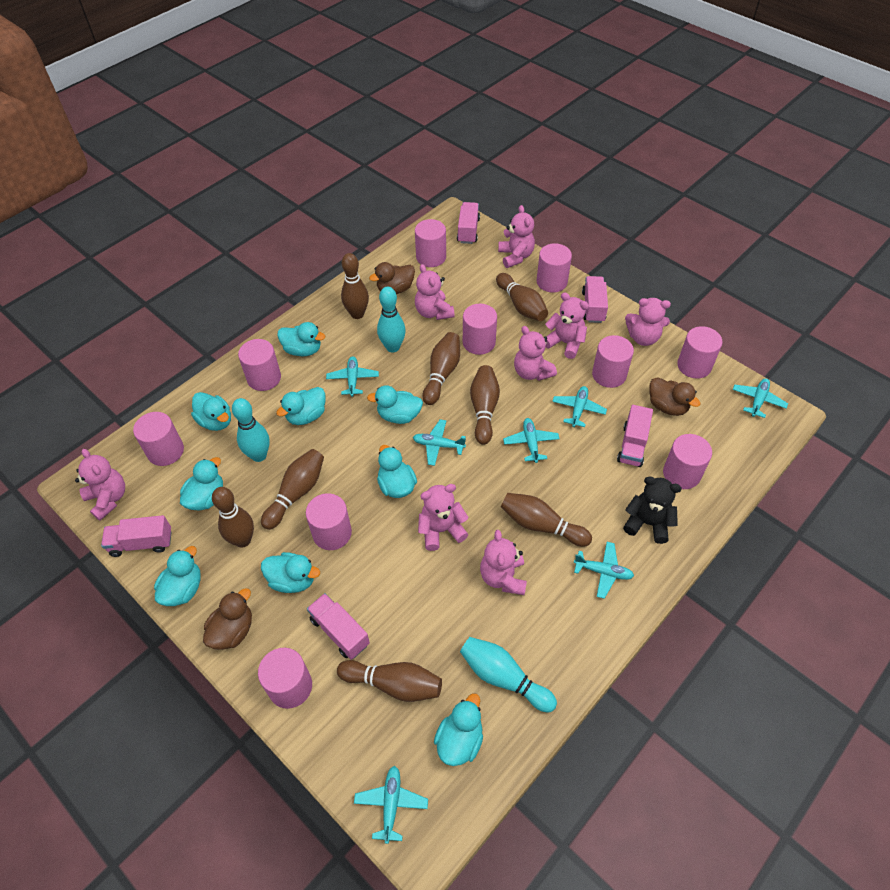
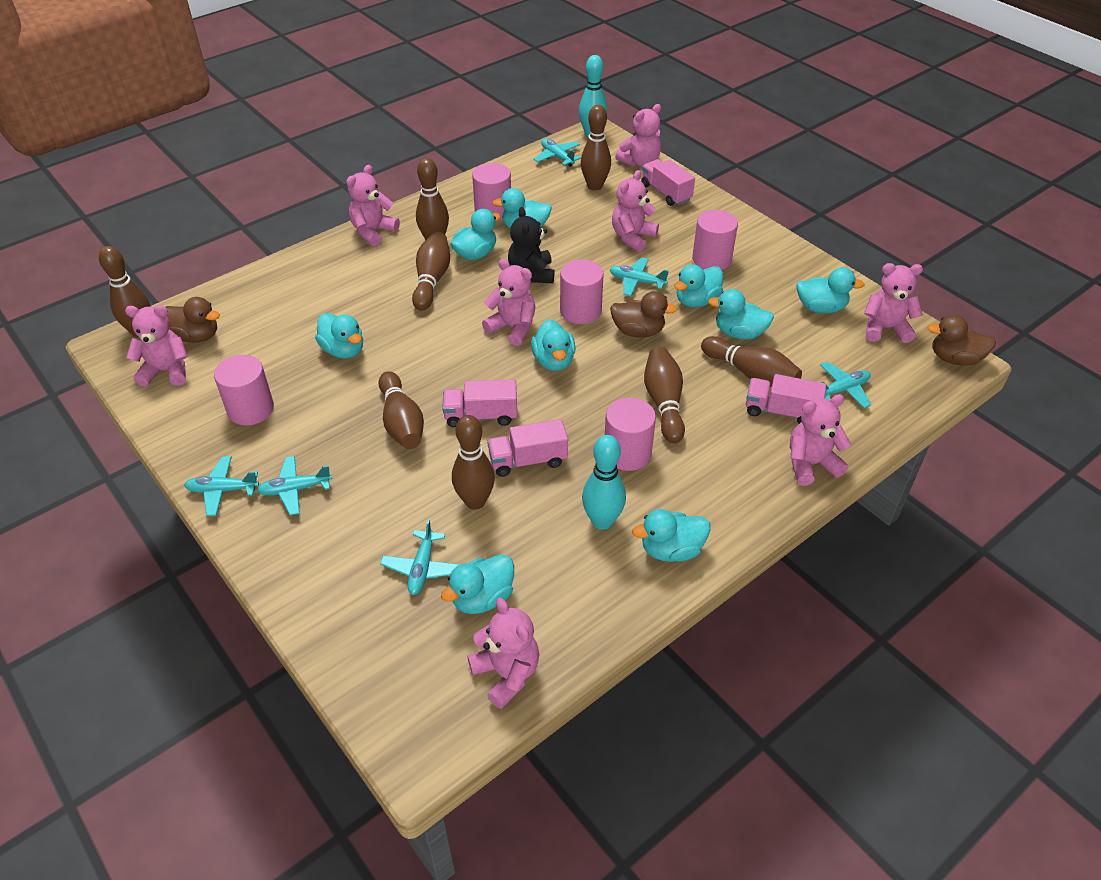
pink cylinder: [133,412,184,466] [238,339,281,391] [258,648,312,709] [306,493,352,550] [415,219,446,267] [463,304,497,355] [536,243,572,293] [592,335,634,388] [663,434,712,489] [677,326,722,379] = 10 -> [214,355,274,425] [472,163,511,221] [560,260,604,324] [605,398,656,471] [692,210,738,270] = 5
pink truck: [101,515,172,557] [307,593,370,660] [457,202,480,244] [582,276,608,323] [617,405,653,467] = 5 -> [442,379,517,427] [487,419,568,477] [641,159,695,206] [746,374,826,424] = 4
turquoise bowling pin: [232,398,270,462] [377,287,406,352] [460,637,557,713] = 3 -> [579,55,607,137] [582,435,626,530] = 2
turquoise plane: [326,356,379,397] [354,766,428,844] [413,419,466,466] [503,418,560,463] [552,386,607,427] [574,542,634,599] [733,378,788,418] = 7 -> [184,456,259,516] [257,456,332,515] [380,519,460,595] [534,139,581,167] [610,257,669,296] [820,362,871,408] = 6

